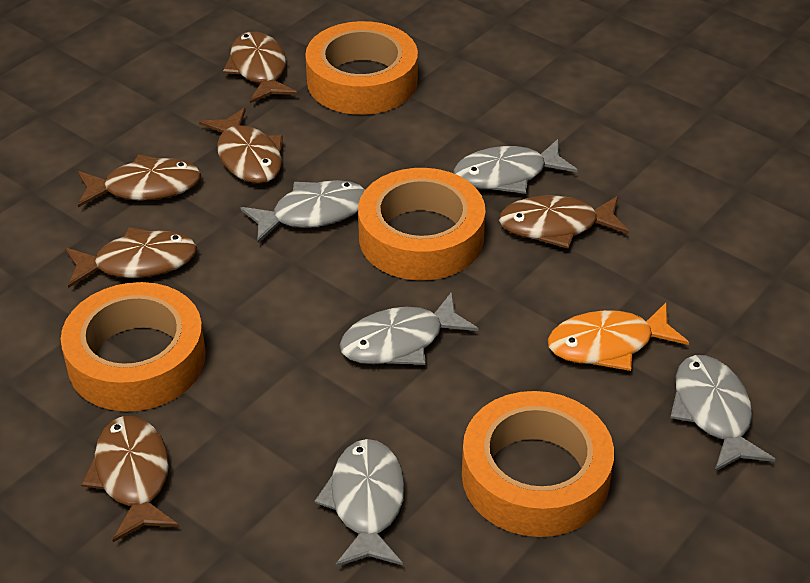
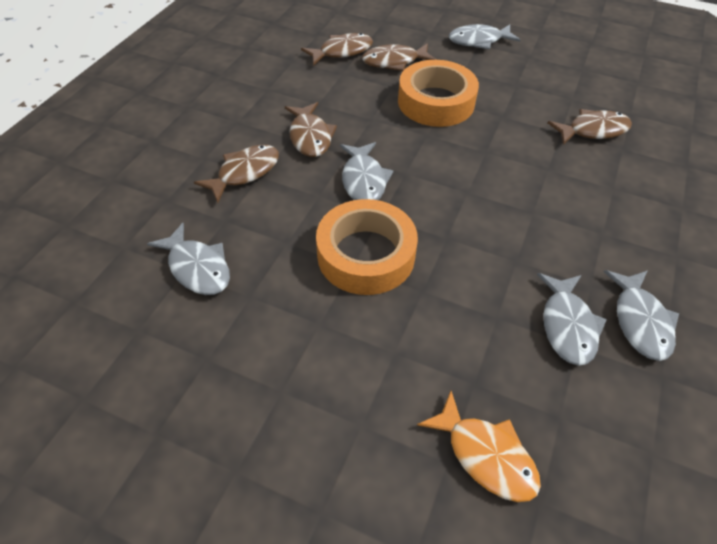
brown fish: [65,227,197,288] [77,155,201,208] [81,416,179,542] [199,108,283,184] [223,32,298,103] [499,196,629,249] = 6 -> [194,145,279,203] [285,102,337,157] [301,33,373,66] [362,43,436,71] [548,109,632,145] = 5
orange tape: [61,282,206,411] [305,21,418,115] [358,168,486,280] [462,391,614,537] = 4 -> [316,199,418,295] [398,60,479,127] = 2

